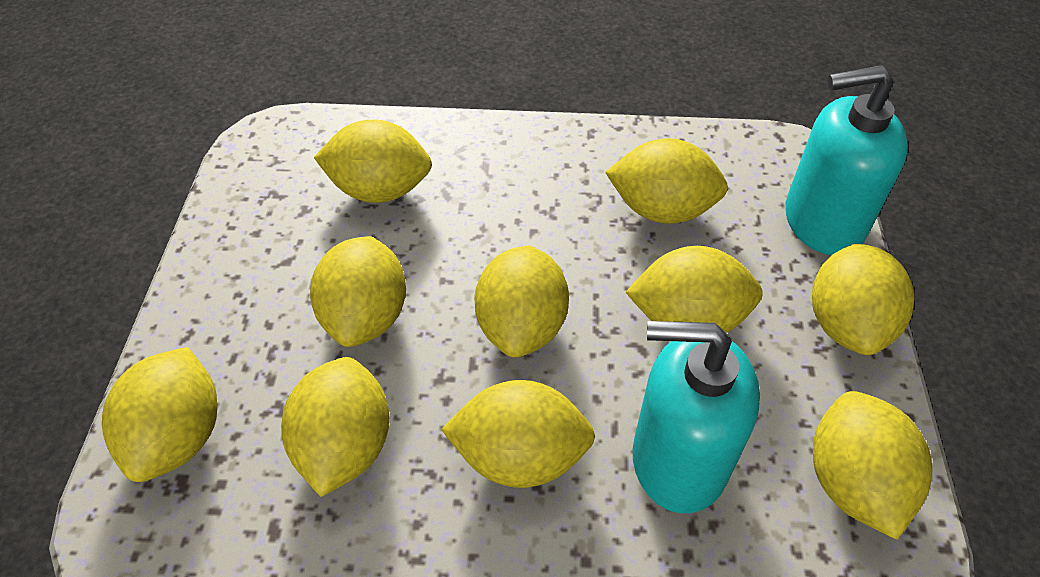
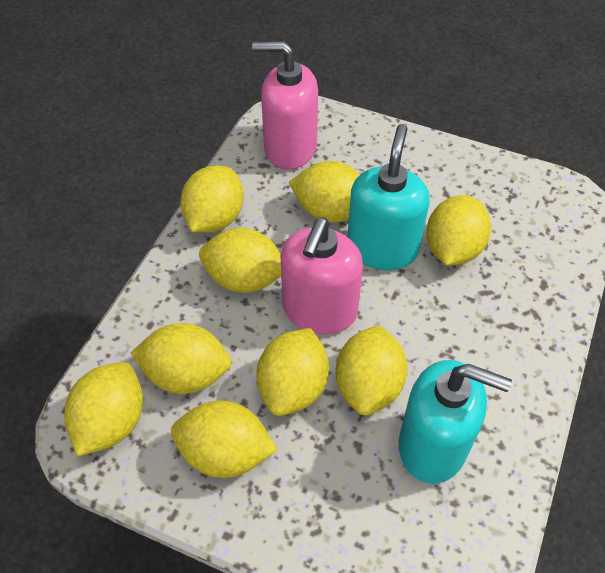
pink soap dispenser: none = 0 -> [252,41,318,170] [280,218,363,335] = 2
yellow lemon: [102,347,217,482] [281,357,390,497] [310,236,406,347] [314,120,432,203] [441,380,595,488] [474,245,569,358] [605,138,728,224] [625,246,763,333] [812,244,915,355] [813,391,932,540] = 10 -> [64,362,143,456] [131,323,231,394] [171,400,278,478] [180,165,244,232] [199,228,281,293] [257,328,329,416] [289,161,360,222] [336,325,408,416] [426,195,491,265] = 9

